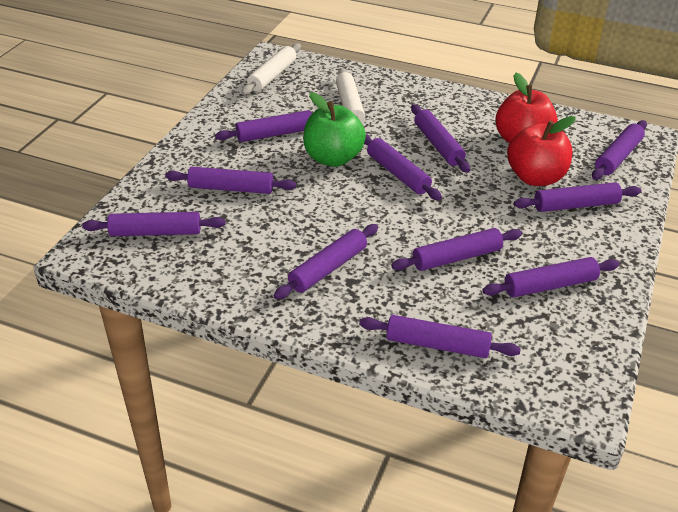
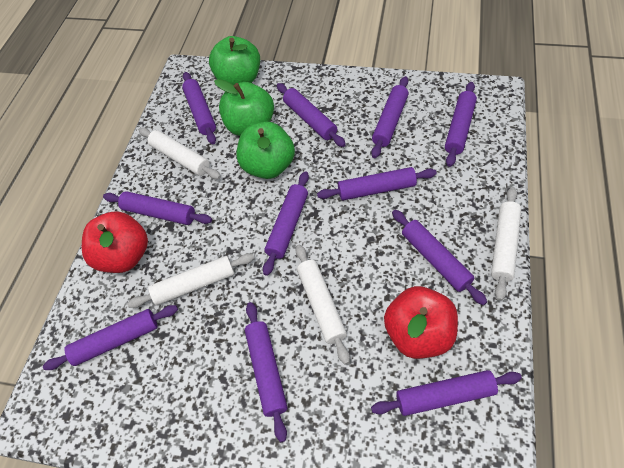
green apple: [303,92,366,167] = 1 -> [209,36,260,85] [214,79,274,136] [237,122,295,179] = 3
white rolling pin: [241,43,301,95] [336,68,365,123] = 2 -> [127,253,254,308] [139,128,221,179] [296,244,350,364] [491,187,521,301] = 4

